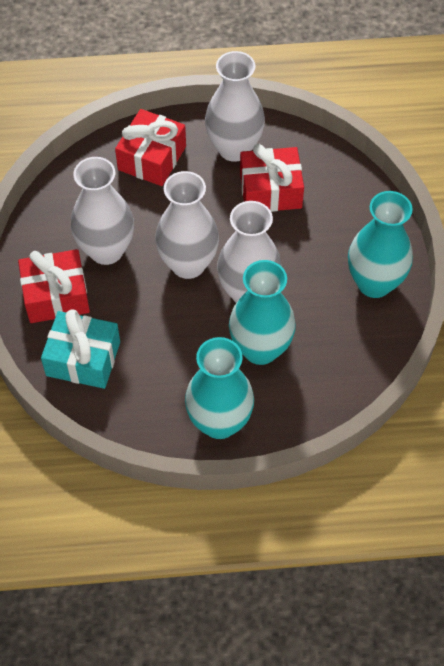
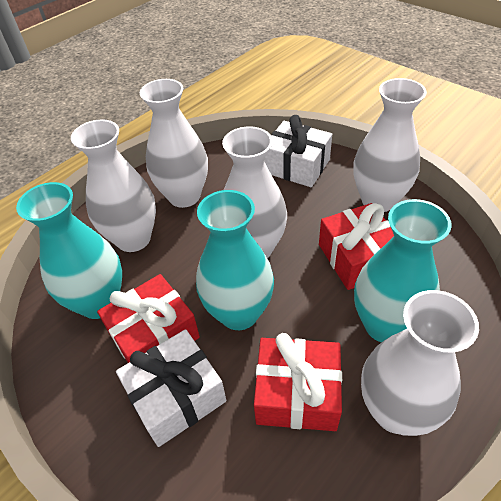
turquoise gift: [41,309,120,389] = 1 -> none = 0
white gift: none = 0 -> [116,329,227,447] [264,115,332,187] = 2
white vase: [71,157,134,265] [155,171,219,279] [205,51,265,162] [217,201,282,303] = 4 -> [71,119,156,252] [140,79,208,208] [222,126,287,258] [353,78,427,212] [361,290,479,436] = 5

